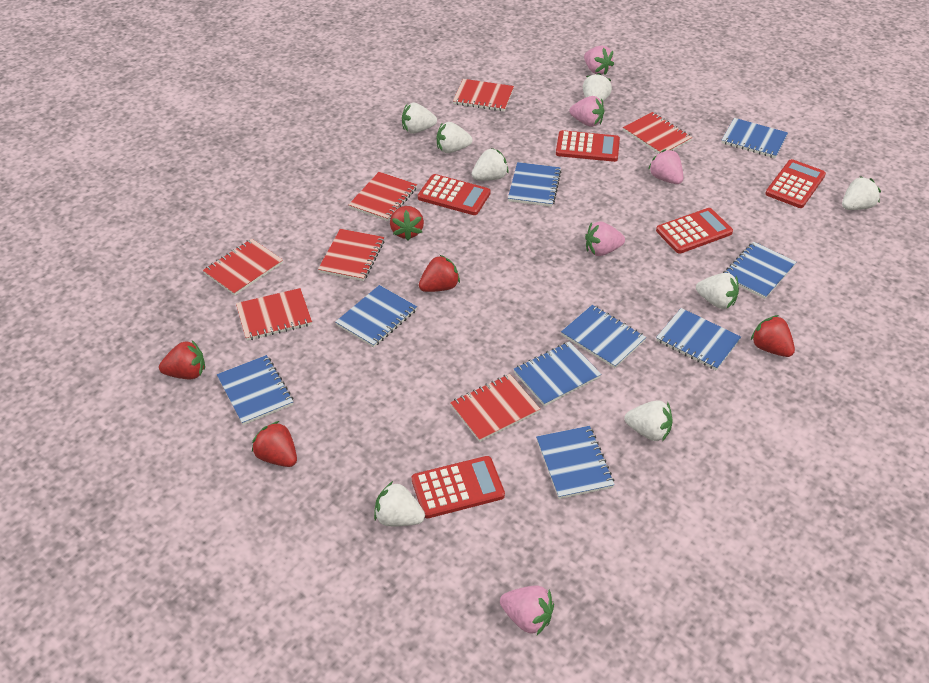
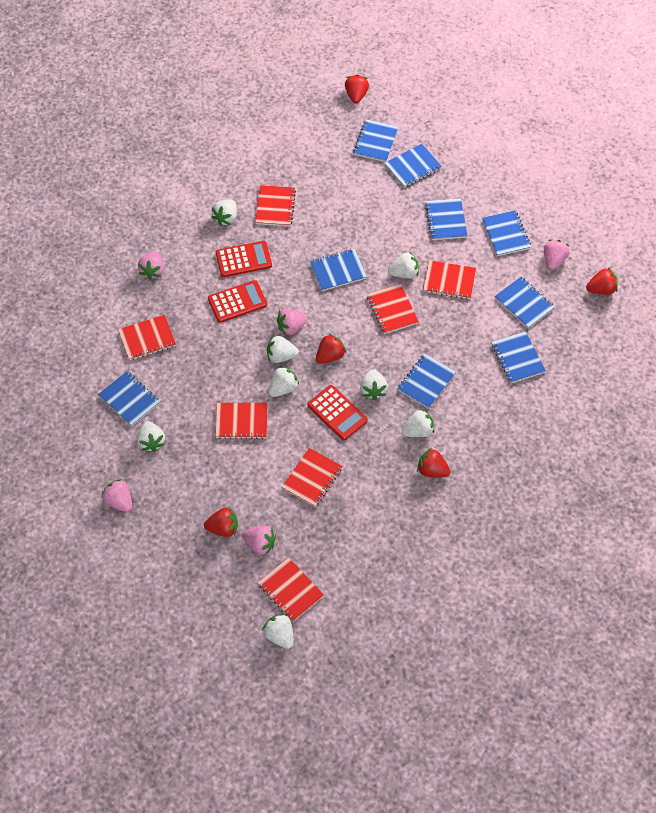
red calculator: [412,456,505,518] [418,174,491,215] [556,130,620,162] [656,208,733,254] [765,159,826,208] = 5 -> [208,280,267,323] [215,241,272,277] [307,385,368,440] = 3

